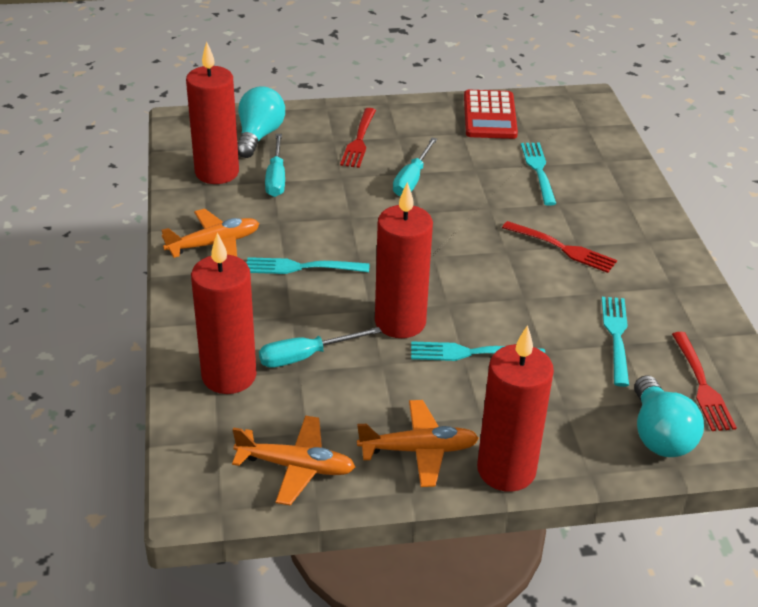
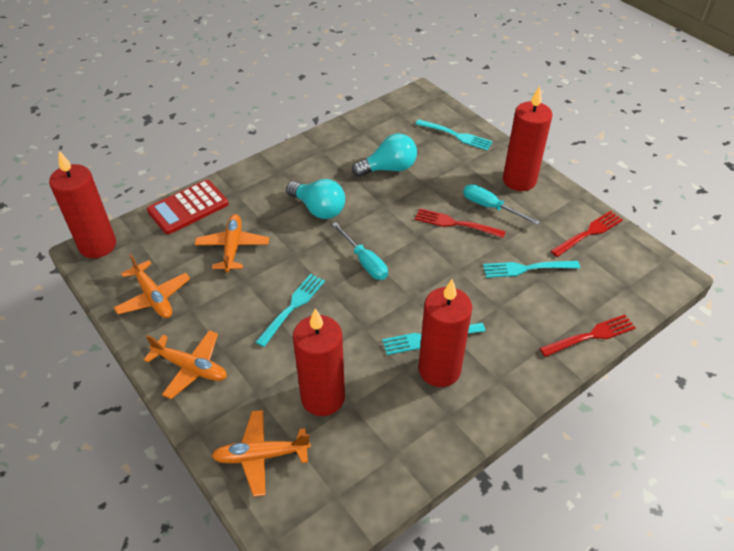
orange plane: [162,209,259,258] [232,416,355,505] [357,400,479,487] = 3 -> [114,254,190,318] [144,330,227,399] [195,214,269,273] [212,410,311,497] = 4
turquoise screwdriver: [259,327,382,368] [265,134,285,197] [393,137,437,196] = 3 -> [332,222,388,280] [463,184,540,225] = 2

